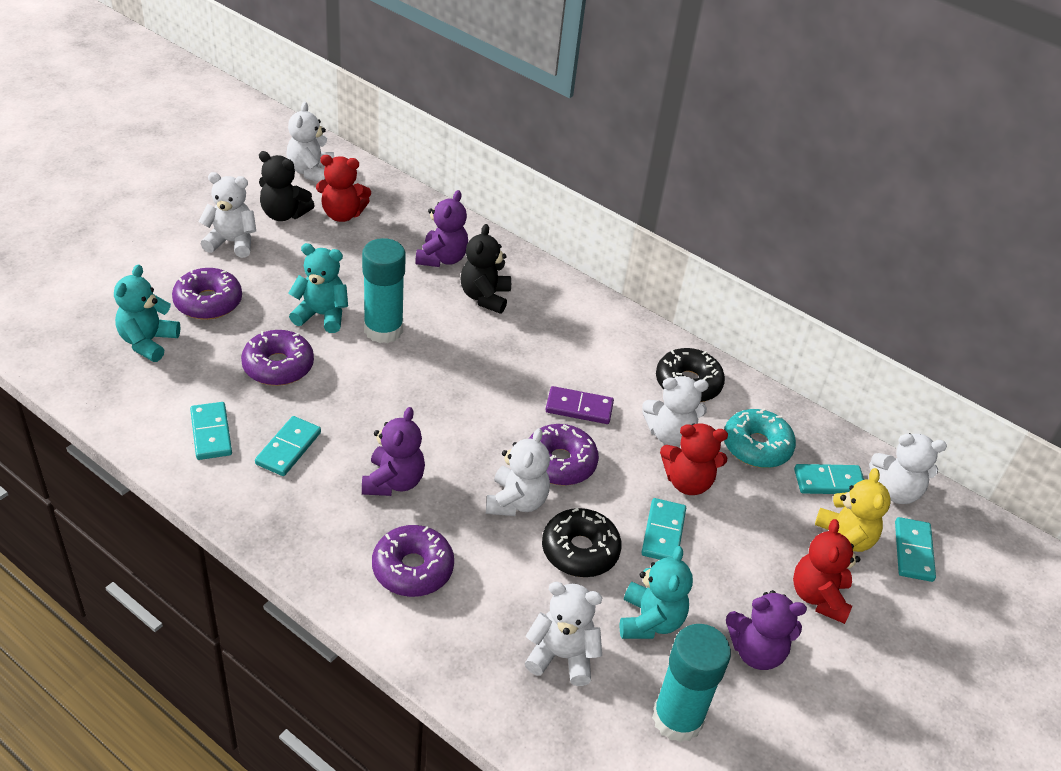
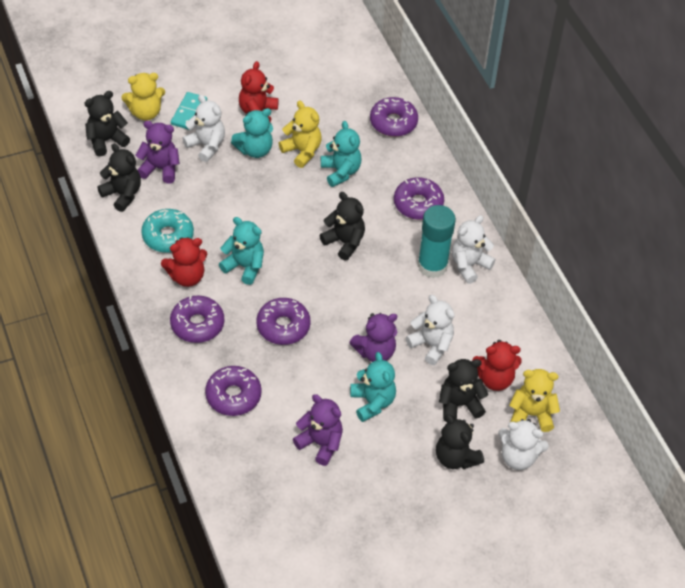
black donut: [542,508,622,577] [656,348,725,402] = 2 -> none = 0
black teddy bear: [259,151,315,221] [460,224,511,314] = 2 -> [84,91,130,156] [97,143,141,212] [320,192,365,260] [436,414,484,469] [439,359,488,421] = 5
purple domino: [546,386,614,424] = 1 -> none = 0
purple donut: [172,268,242,320] [241,330,314,386] [372,525,454,597] [529,424,599,486] = 4 -> [170,295,224,343] [205,366,262,416] [256,298,311,345] [370,97,418,137] [394,178,444,220] = 5
turquoise domino: [190,402,232,460] [255,416,321,476] [641,498,686,560] [794,464,864,494] [895,517,936,582] = 5 -> [171,92,207,130] = 1
turquoise glue stick: [362,238,406,343] [652,624,731,742] = 2 -> [417,205,456,278] = 1
turquoise teddy bear: [114,264,180,362] [288,243,348,333] [620,546,693,639] = 3 -> [219,217,264,285] [231,108,273,158] [321,121,362,187] [350,352,396,422] = 4
white teddy bear: [198,172,256,258] [286,102,334,182] [486,428,550,516] [525,582,603,686] [642,376,709,446] [869,433,947,504] = 6 -> [182,95,225,162] [406,295,455,365] [452,215,496,284] [498,419,549,470] = 4
yellow teddy bear: [815,468,891,552] = 1 -> [122,73,165,121] [278,101,322,168] [509,369,560,432] = 3

